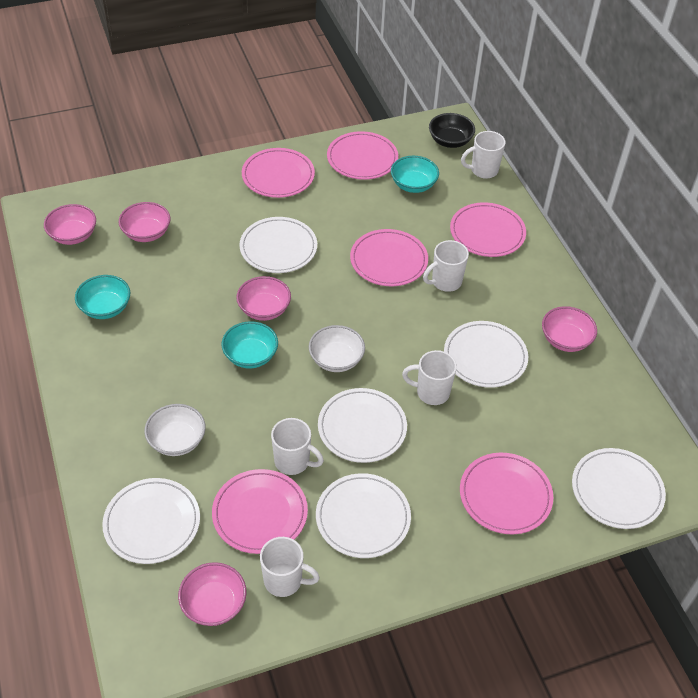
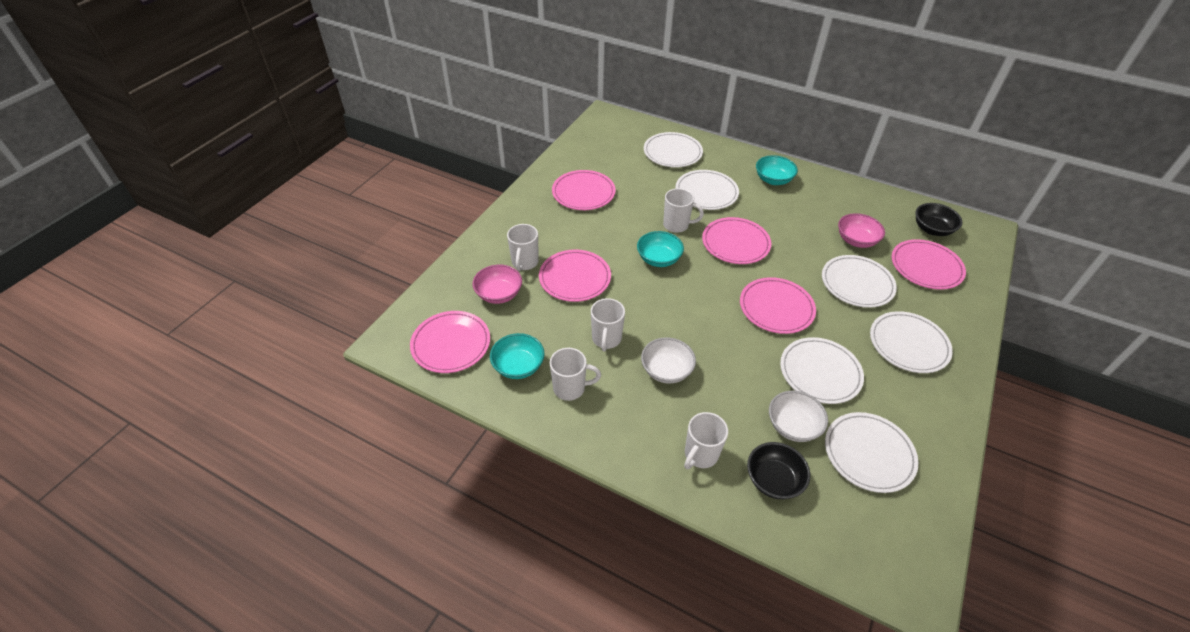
black bowl: [429,113,475,148] = 1 -> [747,442,810,499] [915,203,963,236] = 2
pink bowl: [44,204,96,245] [119,202,171,242] [178,562,246,626] [236,276,291,321] [542,306,597,352] = 5 -> [472,265,522,304] [838,213,885,248] = 2

